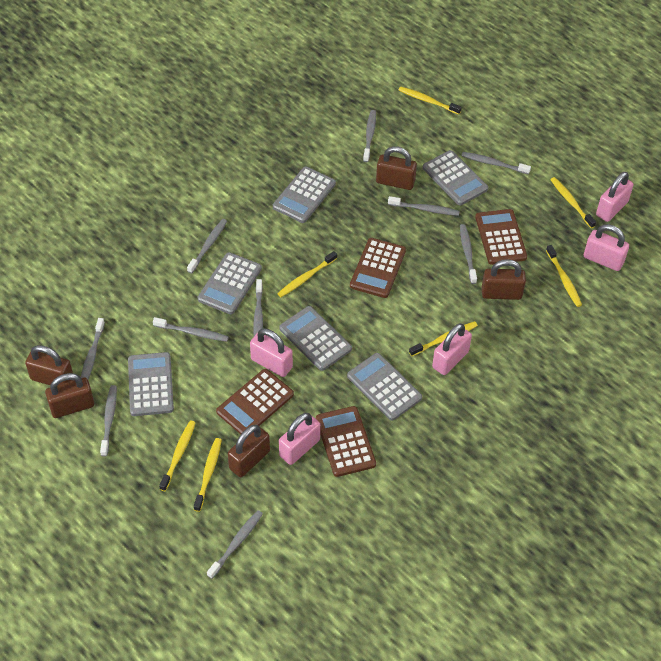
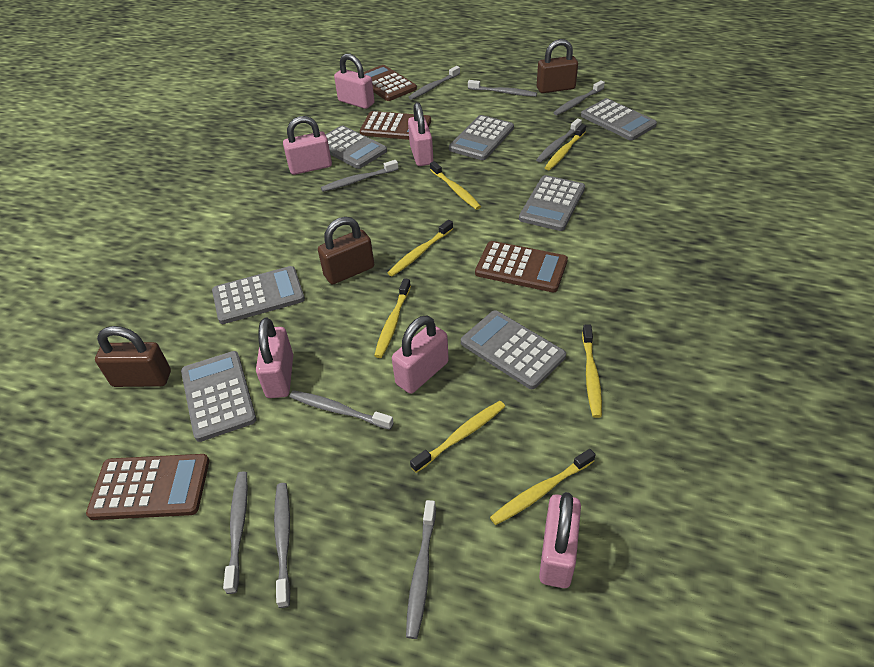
brown padlock: [25,345,73,385] [45,373,94,418] [228,425,270,477] [376,146,417,190] [482,259,526,300] = 5 -> [95,326,171,387] [318,217,374,284] [537,39,578,93] = 3
grey calculator: [128,352,174,416] [198,252,262,314] [273,167,336,223] [279,306,352,371] [347,353,422,421] [423,150,488,205] = 6 -> [181,351,256,442] [212,266,305,324] [325,125,387,169] [449,115,514,160] [461,310,566,389] [519,175,585,231] [581,98,657,141] = 7
grey toothbrush: [81,318,105,379] [100,385,117,457] [153,317,229,342] [187,219,227,274] [207,510,263,579] [253,279,263,336] [363,110,376,162] [388,196,460,216] [460,224,477,284] [462,152,531,174] = 10 -> [223,471,248,594] [274,483,290,608] [290,390,394,430] [321,160,398,192] [406,500,436,639] [409,66,460,100] [468,80,537,97] [536,119,582,163] [553,80,605,115] = 9
pink padlock: [250,328,293,377] [279,413,320,465] [432,323,472,375] [584,224,629,271] [596,172,633,222] = 5 -> [256,317,293,398] [283,116,332,175] [334,53,375,109] [392,315,449,394] [408,102,433,166] [539,492,581,588] = 6

